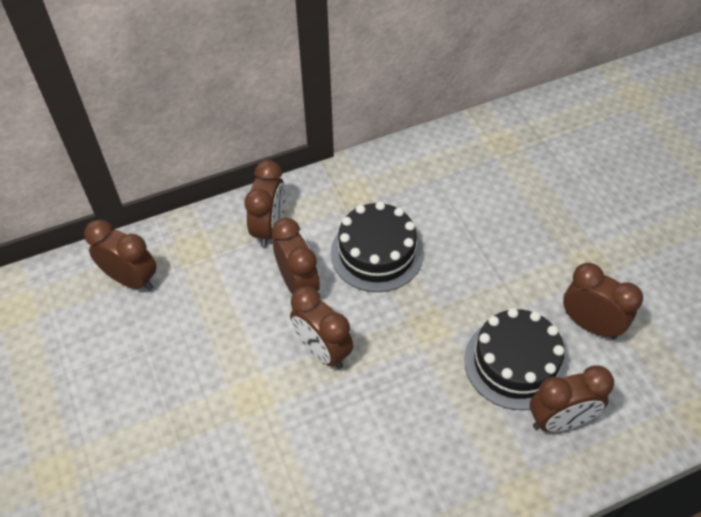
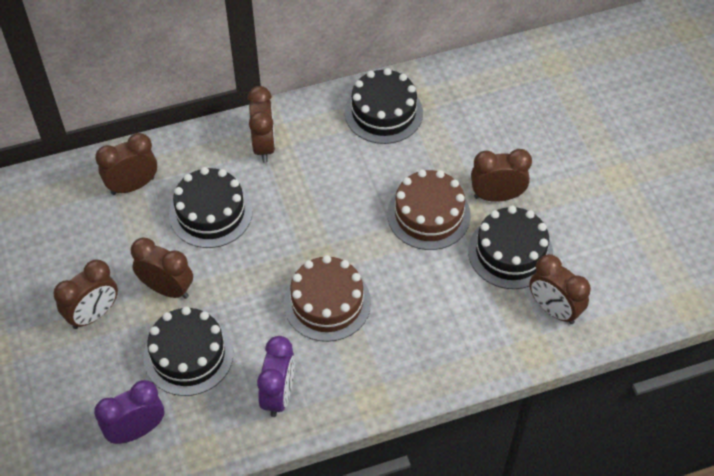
black cake: [331,201,423,292] [464,308,567,410] = 2 -> [143,307,233,396] [169,167,253,248] [345,68,423,144] [468,206,553,289] = 4
brown cake: none = 0 -> [284,255,371,342] [387,169,471,250] = 2
purple clock: none = 0 -> [94,380,164,444] [257,336,295,417] = 2

